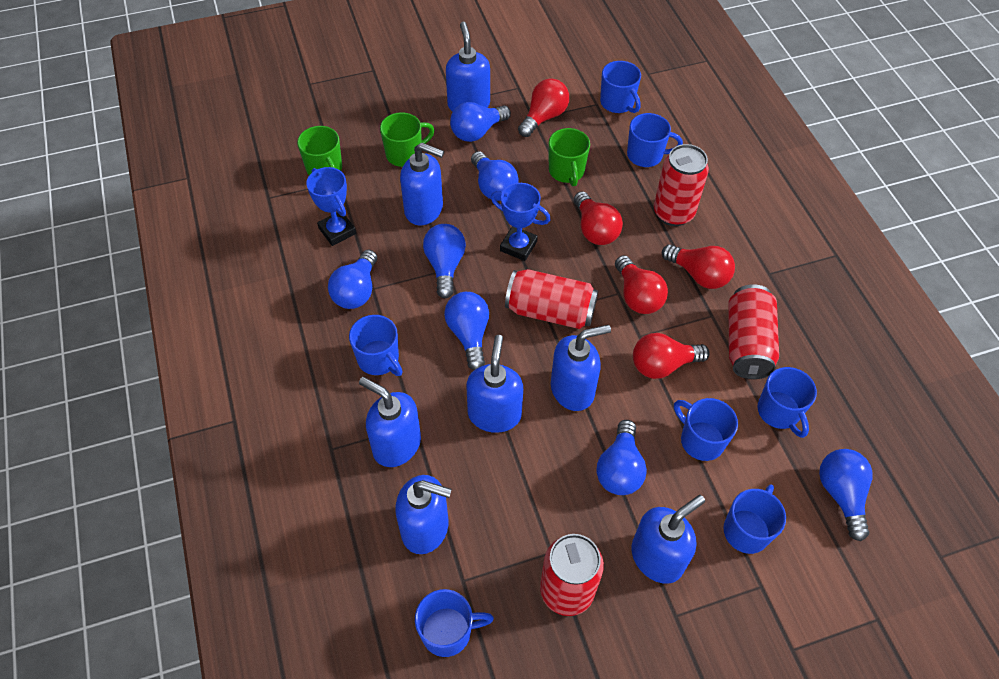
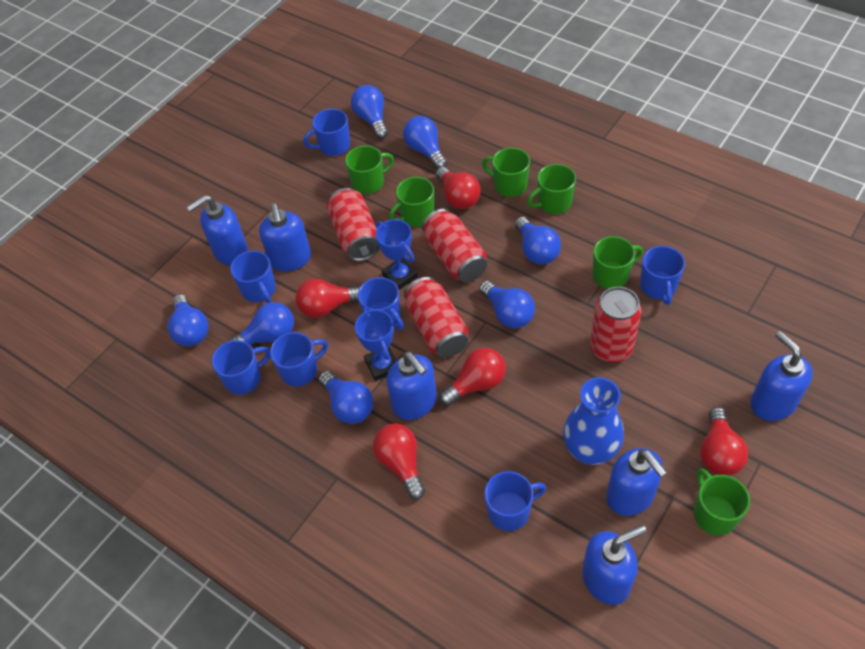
blue soap dispenser: [359,377,421,467] [395,475,452,554] [400,143,444,226] [446,22,490,112] [466,335,523,433] [551,325,611,411] [631,495,705,584] = 7 -> [187,195,248,266] [259,203,311,272] [387,352,437,420] [582,525,647,605] [606,448,667,516] [750,331,813,421] = 6
blue vase: none = 0 -> [563,377,624,465] = 1
green mug: [297,126,342,175] [380,112,434,167] [549,128,590,186] = 3 -> [345,146,394,194] [389,177,434,227] [482,147,530,197] [527,164,576,214] [593,236,643,289] [694,468,750,535] = 6

